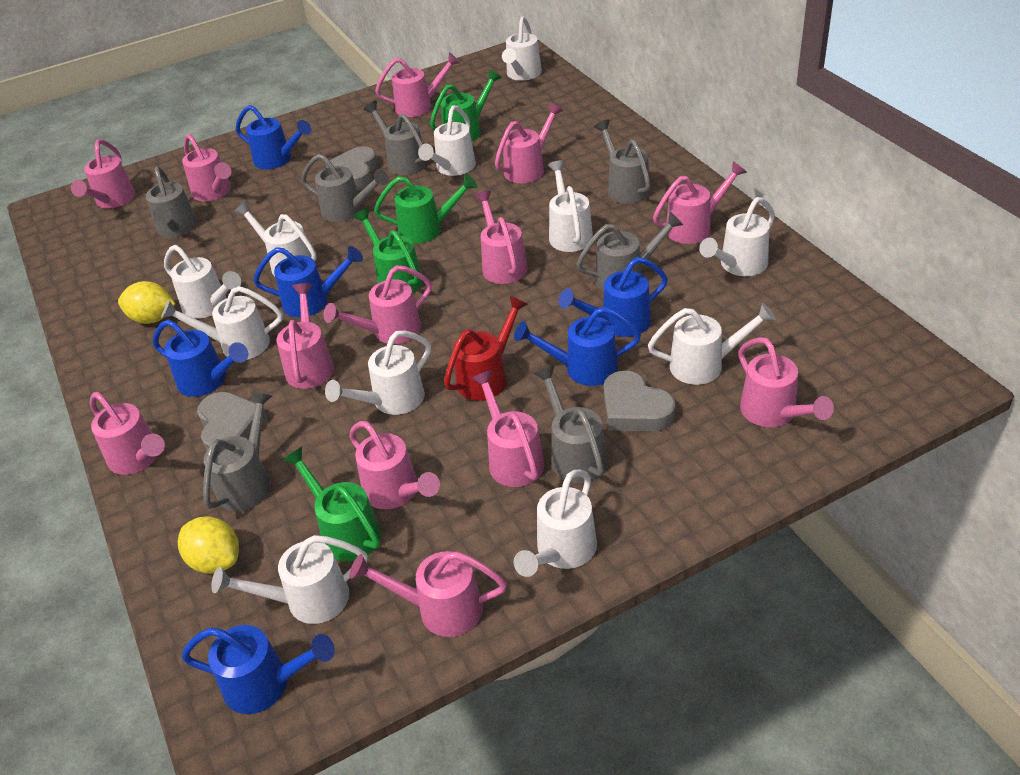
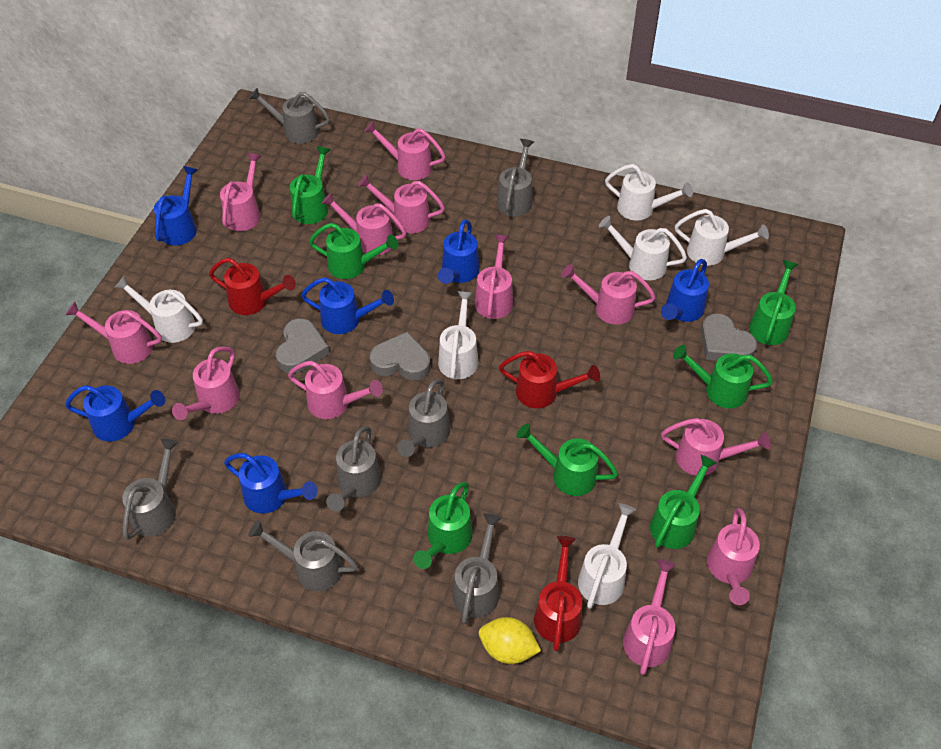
green watering can: [283,447,381,562] [353,208,423,293] [374,174,477,244] [430,70,502,141] = 4 -> [290,146,330,224] [309,223,398,279] [413,482,473,569] [516,424,618,496] [650,455,717,549] [673,345,773,409] [749,260,799,345] = 7
pink watering can: [71,140,135,208] [90,392,165,475] [182,134,231,201] [277,283,334,389] [324,265,432,344] [349,421,440,509] [349,551,507,637] [375,52,460,117] [471,370,545,487] [474,190,528,284] [495,103,563,183] [653,161,747,244] [738,337,834,427] = 13 -> [66,302,162,364] [172,346,240,420] [220,153,262,231] [288,361,383,419] [321,192,406,255] [358,174,445,234] [364,121,446,180] [475,235,513,319] [561,264,656,325] [623,559,676,675] [661,418,771,476] [707,508,760,605] = 12
red watering can: [444,296,528,401] = 1 -> [209,258,296,315] [499,351,600,408] [534,536,582,651] = 3
white watering can: [161,286,283,360] [164,245,241,319] [211,535,368,624] [234,201,317,276] [325,331,431,415] [418,105,476,176] [502,16,542,81] [514,470,597,577] [548,160,593,252] [648,303,776,385] [699,197,775,276] = 11 -> [114,276,203,343] [438,291,478,379] [578,503,636,609] [599,216,687,280] [605,164,693,220] [675,209,769,266] = 6
yellow lemon: [118,281,175,324] [178,516,239,574] = 2 -> [479,617,541,664] = 1

